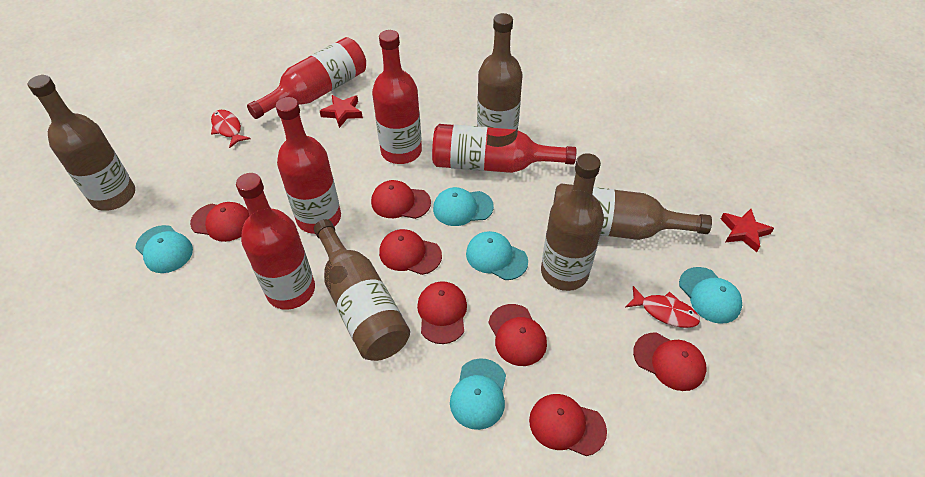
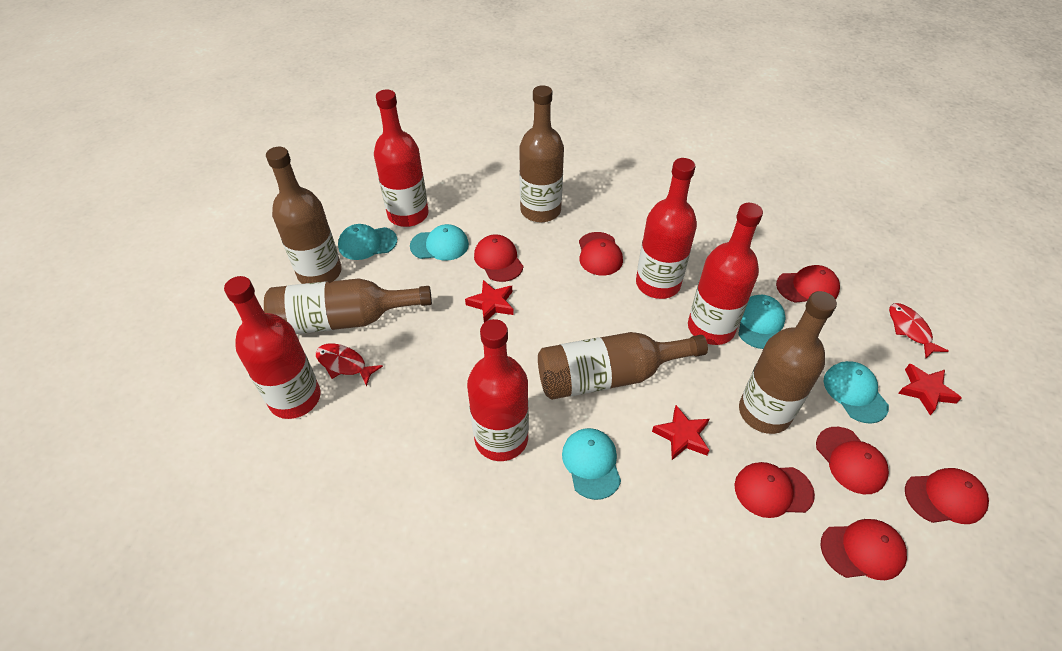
red star: [320,95,363,128] [721,209,774,252] = 2 -> [465,280,514,323] [652,405,709,460] [898,363,962,415] = 3

